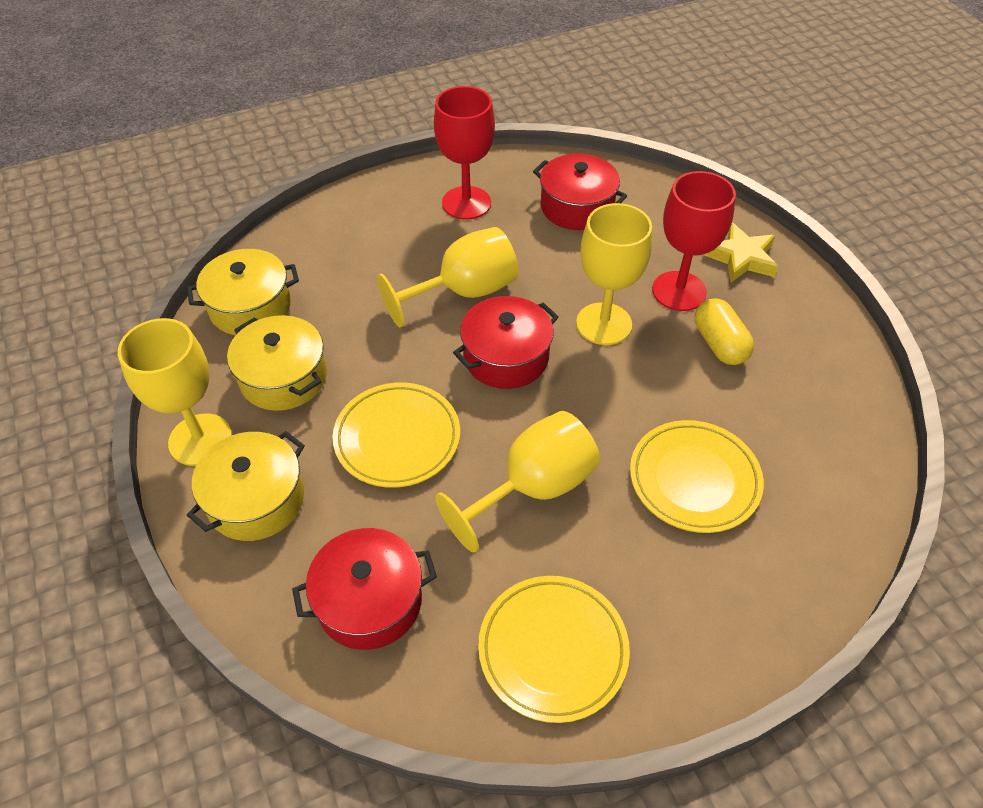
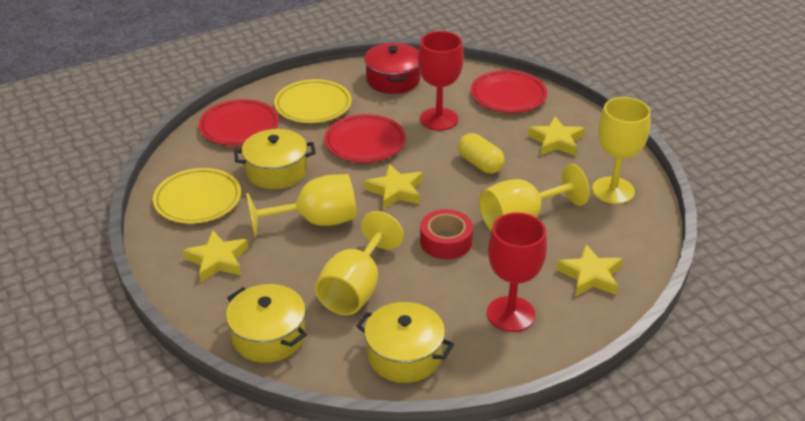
red plate: none = 0 -> [199,99,279,146] [324,114,406,163] [471,70,547,113] = 3
red pot: [292,528,437,650] [453,296,558,389] [533,154,627,230] = 3 -> [364,42,420,94] = 1
red tape: none = 0 -> [420,209,473,259] = 1
yellow plate: [333,382,460,488] [478,576,630,723] [630,420,764,533] = 3 -> [153,168,241,224] [274,79,352,123] = 2
yellow star: [703,223,779,282] = 1 -> [183,230,248,282] [365,164,422,210] [528,116,585,156] [556,244,622,296] = 4

